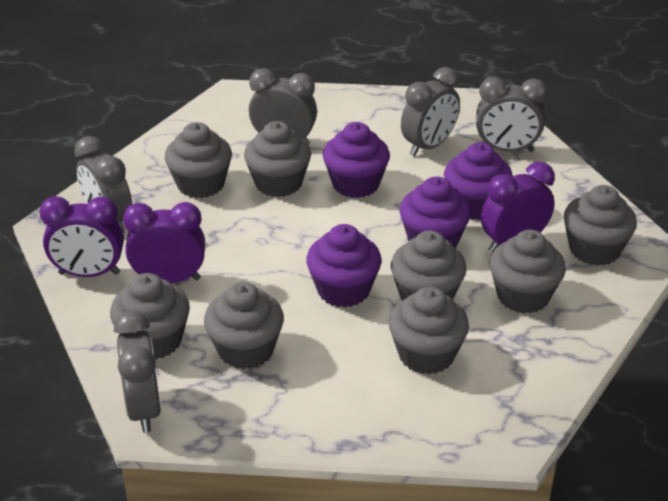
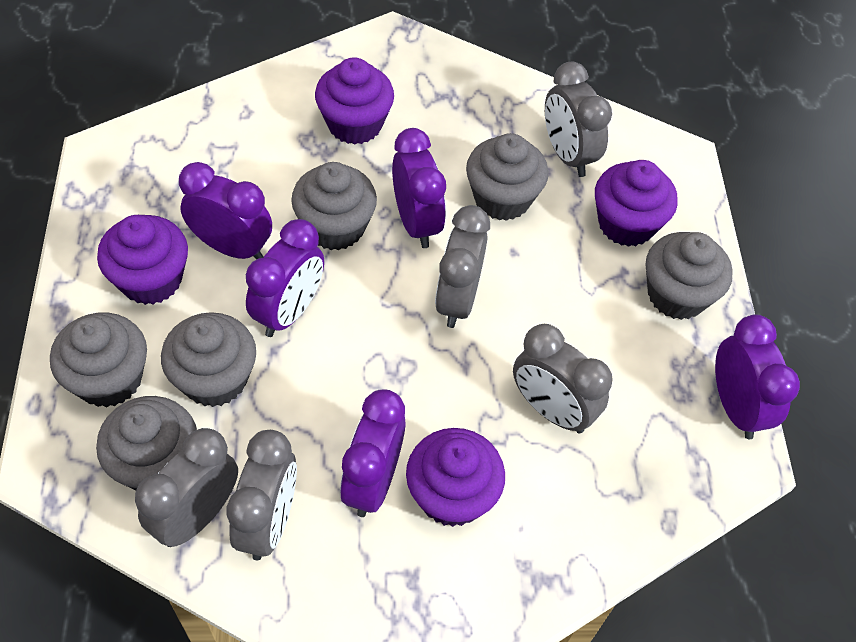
grey cupcake: [110,273,190,359] [165,122,232,198] [204,282,284,369] [244,121,311,197] [389,287,469,375] [391,231,466,301] [490,230,566,313] [564,185,637,266] = 8 -> [50,313,147,408] [96,396,197,490] [161,312,256,407] [291,162,377,250] [466,133,548,221] [646,232,733,320] = 6
purple clock: [40,196,124,277] [123,202,205,283] [481,162,555,253] = 3 -> [179,162,272,260] [246,219,324,337] [340,389,405,517] [392,128,446,248] [715,314,800,439] = 5

